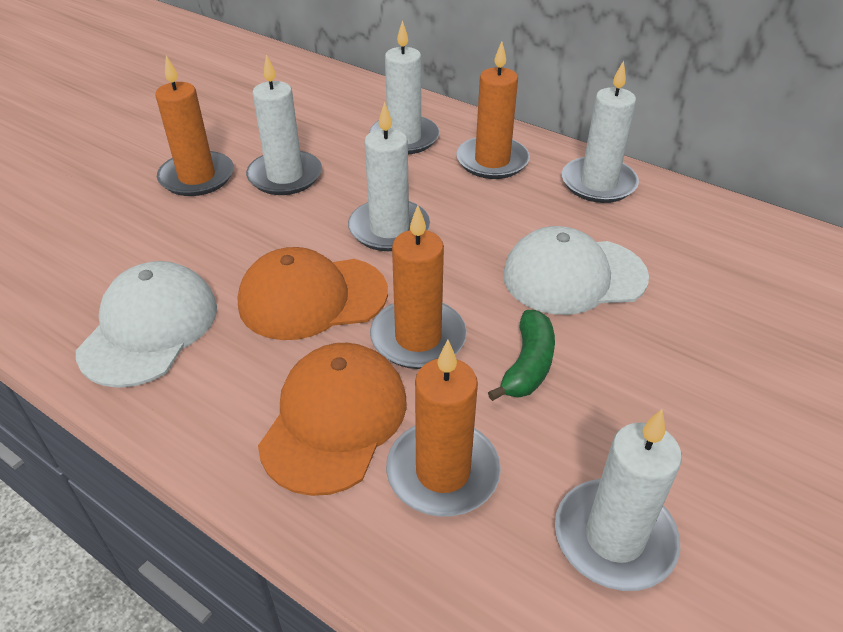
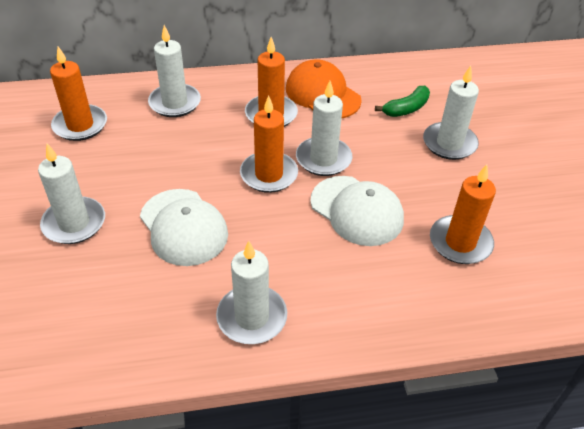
orange cap: [237,247,388,340] [258,343,407,496] = 2 -> [286,59,362,118] = 1

